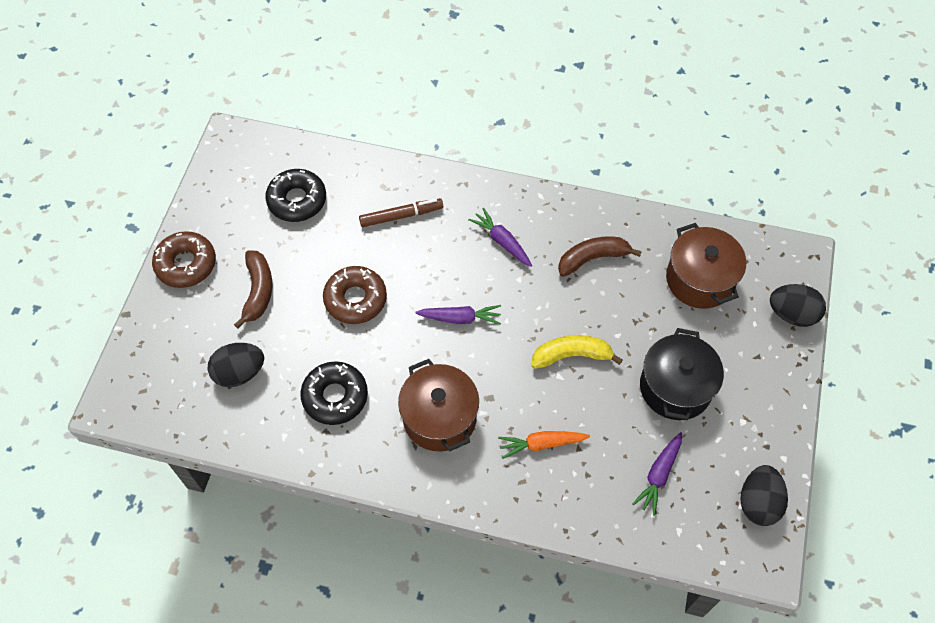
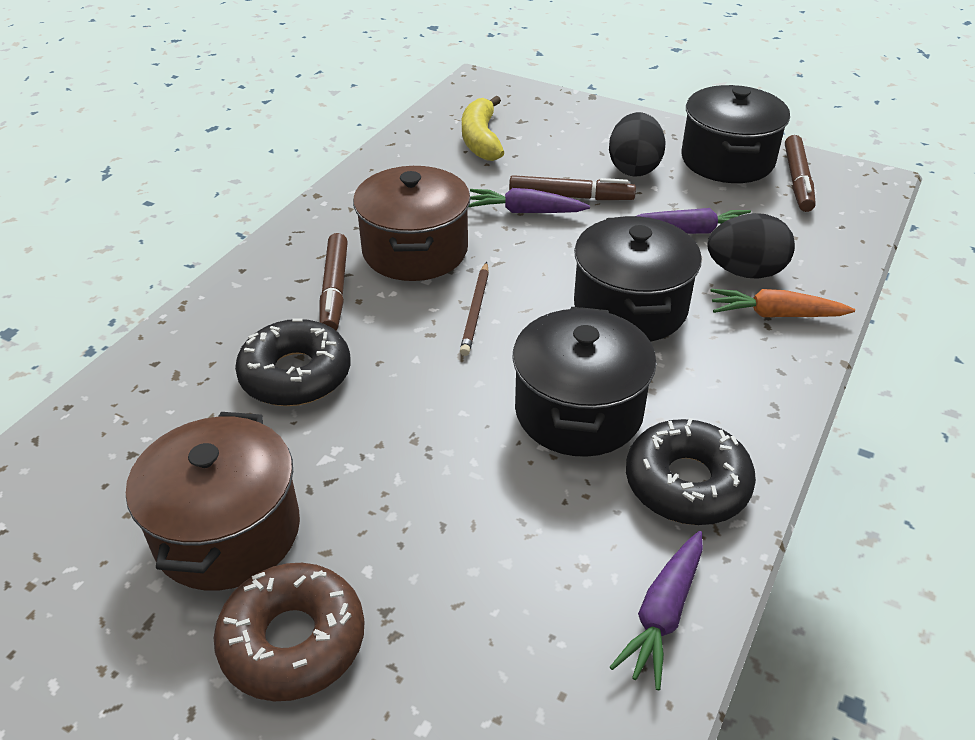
black egg: [208,343,264,387] [740,465,788,526] [770,284,826,327] = 3 -> [609,112,665,177] [707,213,795,279] = 2
black pot: [640,328,724,420] = 1 -> [512,307,657,457] [574,216,702,342] [681,85,790,183] = 3
brown banana: [234,250,272,329] [558,236,642,277] = 2 -> none = 0
brown donut: [152,231,216,288] [323,266,387,324] = 2 -> [214,563,365,701] = 1
brown marker: [359,198,443,227] = 1 -> [320,233,348,330] [509,175,636,200] [785,135,816,212] = 3
brown pencil: none = 0 -> [460,262,489,356] = 1

